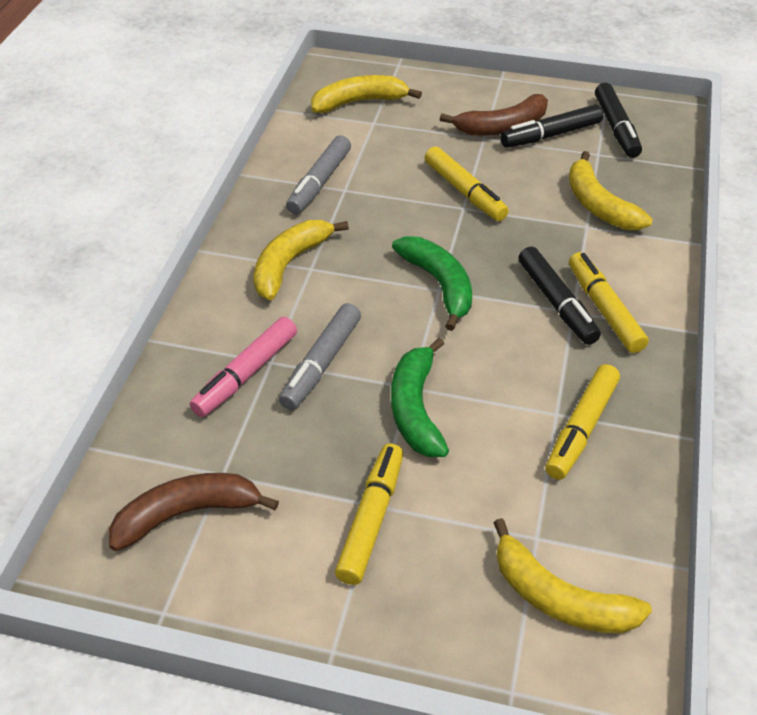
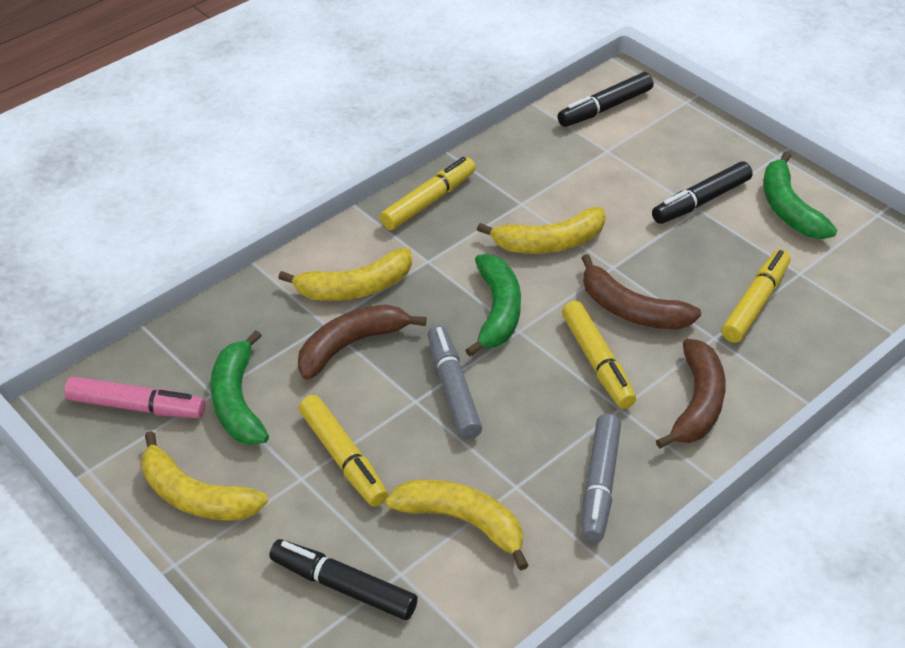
brown banana: [109,473,279,551] [440,94,548,136] = 2 -> [298,305,427,380] [582,254,701,330] [656,339,726,449] = 3
green banana: [391,338,449,457] [392,237,472,331] = 2 -> [210,330,269,445] [465,254,521,357] [763,151,837,239] = 3

